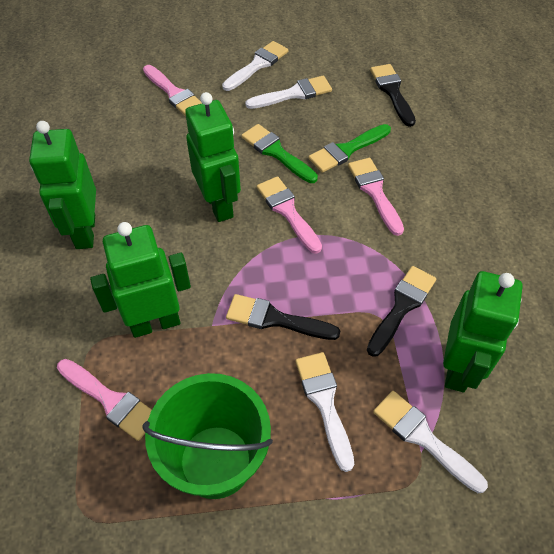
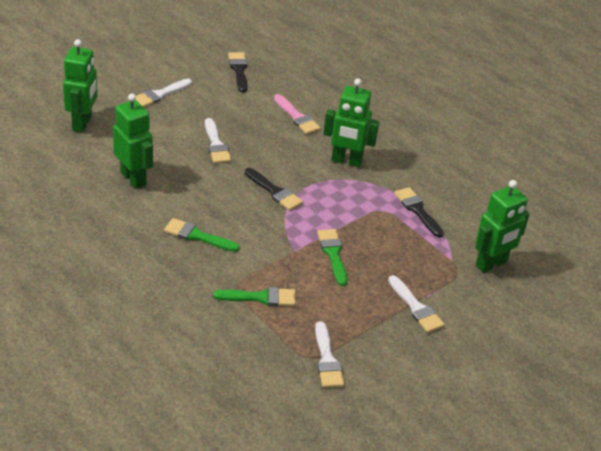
green brush: [241,124,318,183] [308,124,391,173] = 2 -> [164,218,240,252] [213,287,296,306] [317,229,348,286] = 3
green bucket: [142,373,273,499] = 1 -> none = 0
pink brush: [57,359,152,441] [143,65,202,116] [257,176,322,254] [348,158,404,236] = 4 -> [274,94,321,134] = 1

